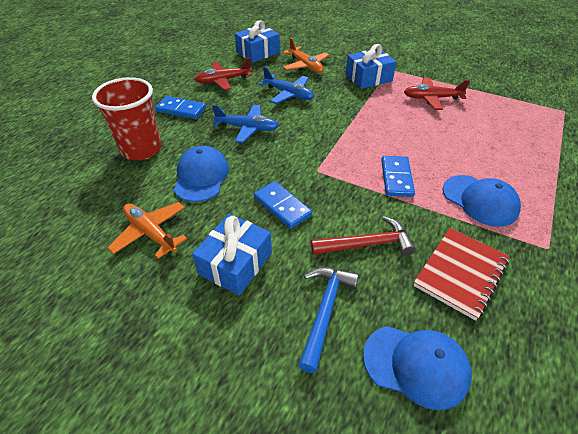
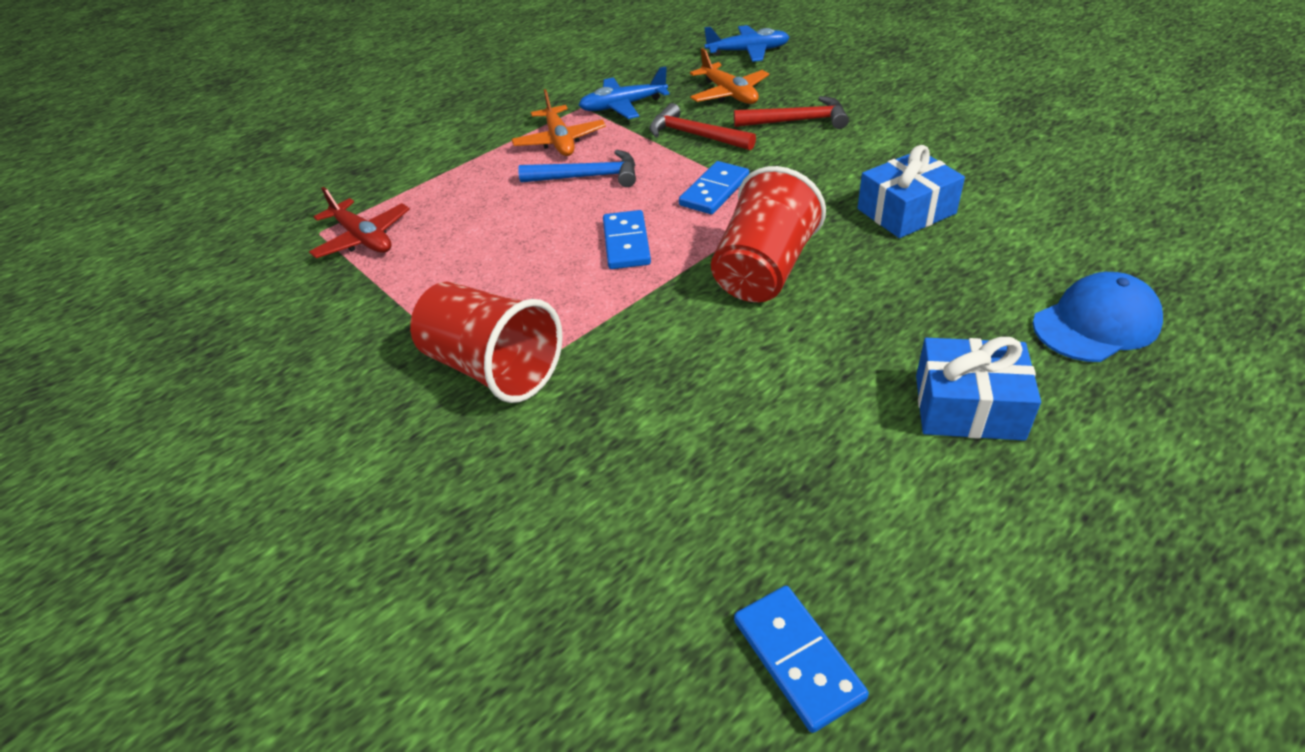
blue cap: [174,146,229,202] [363,326,472,410] [443,175,521,227] = 3 -> [1032,272,1163,362] = 1
blue gift: [192,214,272,296] [235,20,280,63] [346,44,397,89] = 3 -> [858,145,965,238] [916,337,1041,441] = 2
red cup: [92,77,161,160] = 1 -> [410,282,563,403] [711,166,826,302] = 2
red hammer: [311,216,416,256] = 1 -> [649,103,756,150] [734,96,849,129] = 2
red notebook: [413,228,509,321] = 1 -> none = 0
red plane: [195,58,252,90] [404,78,470,110] = 2 -> [309,187,410,258] = 1

